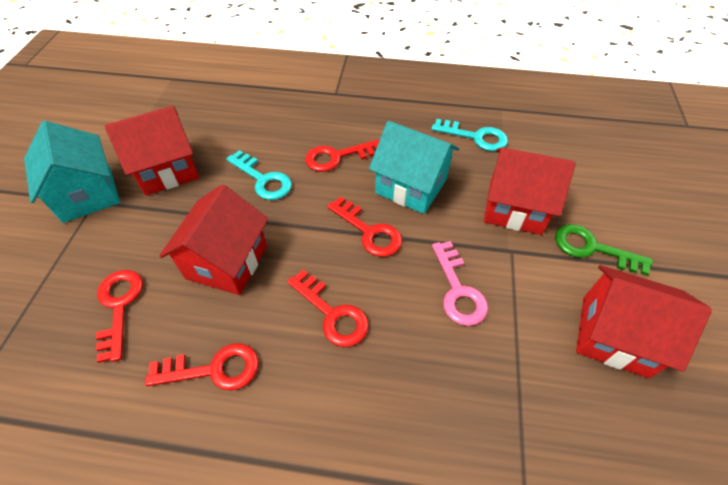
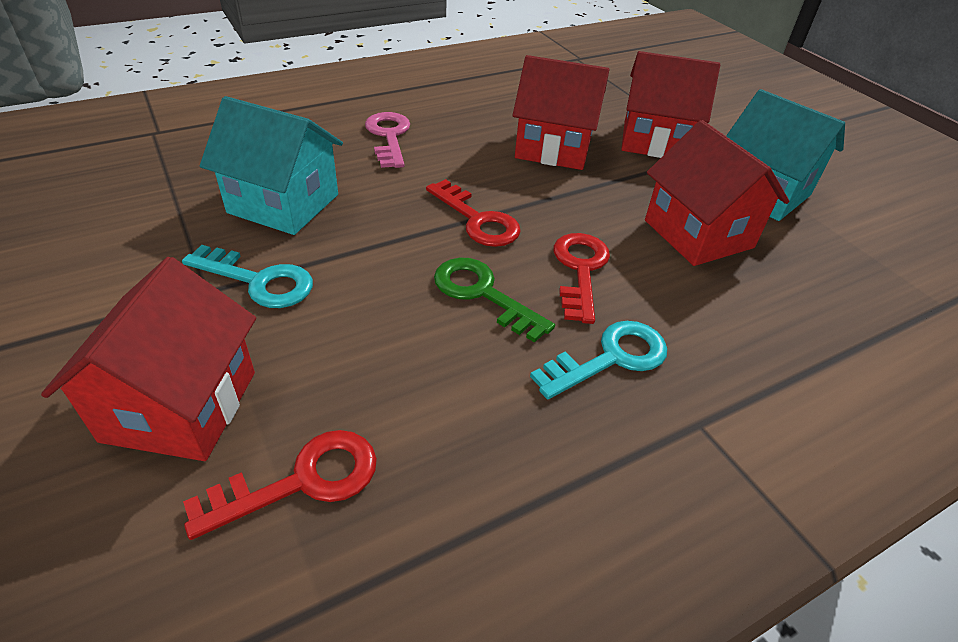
red key: [96,270,143,363] [145,343,259,391] [287,270,369,347] [305,140,379,172] [327,197,402,257] = 5 -> [183,430,377,540] [426,179,521,247] [553,233,610,324] = 3

